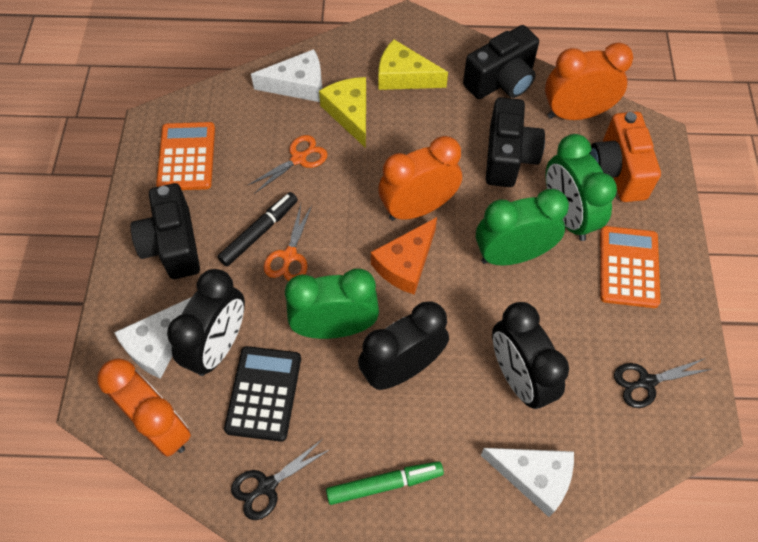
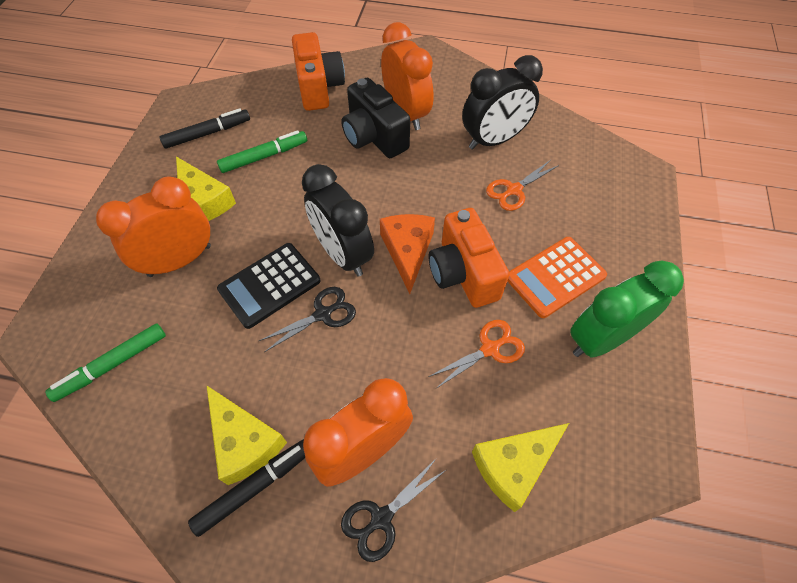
black camera: [130,183,200,279] [463,25,539,99] [486,97,545,187] = 3 -> [341,78,410,158] = 1
black clock: [167,269,245,376] [358,301,449,390] [492,302,569,409] = 3 -> [302,164,374,277] [462,55,543,150] = 2
black marker: [217,192,298,266] = 1 -> [159,108,250,149] [188,439,305,537] = 2
green clock: [285,268,379,339] [476,189,569,266] [545,134,617,241] = 3 -> [570,260,684,357] = 1
green marker: [326,461,444,505] = 1 -> [45,324,166,402] [217,130,307,173] = 2
orange calculator: [156,122,215,190] [600,226,660,308] = 2 -> [507,237,607,318] = 1
orange camera: [589,112,661,202] = 1 -> [292,32,345,111] [429,208,509,308] = 2
white cheese: [114,297,192,379] [251,49,322,102] [481,448,574,517] = 3 -> none = 0
yellow cheese: [319,77,366,148] [378,39,448,90] = 2 -> [176,157,236,221] [206,385,287,485] [472,423,569,512] = 3

